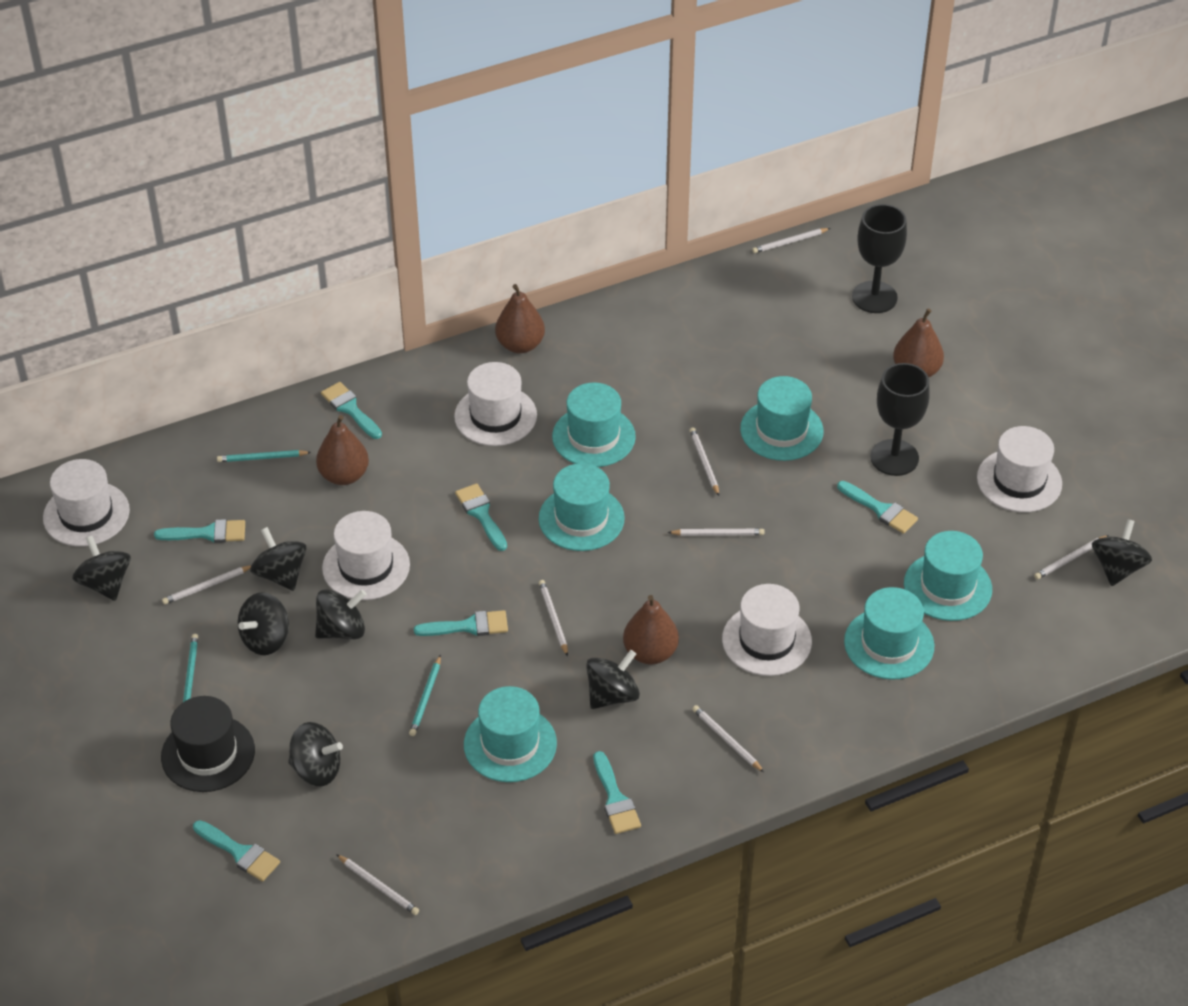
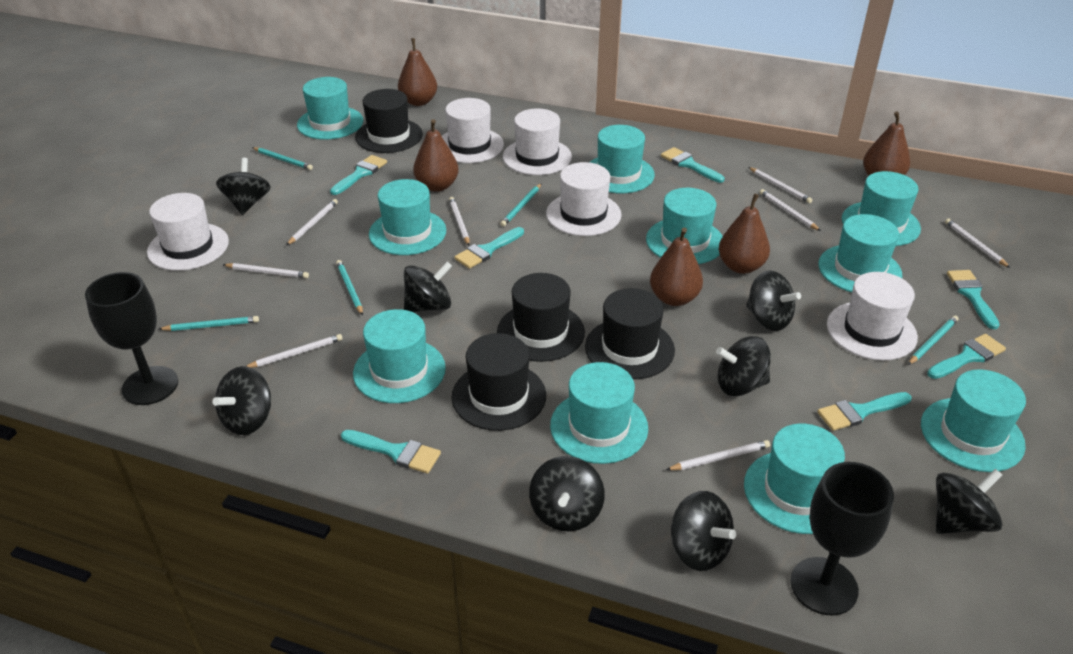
black hat: [161,696,255,792] = 1 -> [355,89,423,153] [452,333,546,431] [497,273,585,362] [585,288,675,379] = 4
black spinning top: [72,536,131,601] [238,593,289,655] [250,527,307,591] [288,722,343,786] [315,589,367,639] [586,650,640,709] [1092,519,1152,586] = 7 -> [212,366,271,435] [216,158,271,215] [404,262,452,312] [529,456,605,531] [671,491,736,571] [716,336,771,396] [746,270,801,331] [936,469,1003,534] = 8
brown pear: [316,415,369,485] [495,284,545,353] [623,595,679,664] [893,309,944,377] = 4 -> [398,38,437,106] [413,119,459,192] [650,228,703,306] [719,194,770,274] [863,111,910,176] = 5
turquoise hat: [464,686,557,782] [539,463,625,551] [552,383,636,467] [740,376,823,461] [844,587,934,680] [904,531,992,621] = 6 -> [297,77,363,139] [353,309,446,403] [369,179,446,255] [550,362,648,464] [589,125,655,193] [646,188,723,264] [744,424,845,534] [818,214,902,292] [842,171,921,246] [921,369,1026,472] = 10
turquoise pencil: [183,634,198,702] [217,450,311,462] [409,655,441,736] = 3 -> [159,316,259,331] [252,147,313,170] [336,260,363,316] [500,183,542,227] [908,316,959,365] = 5

